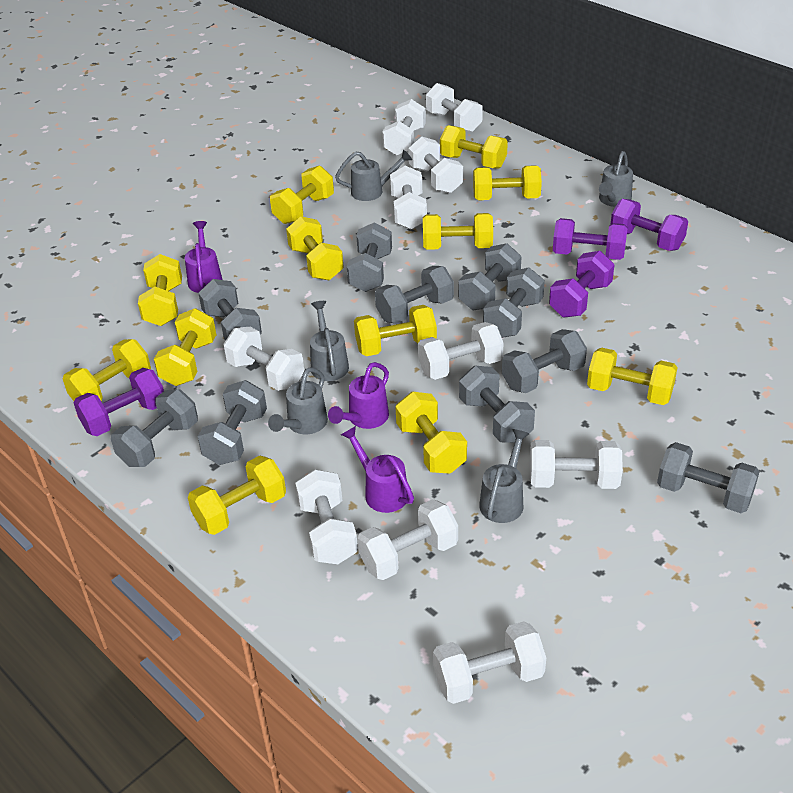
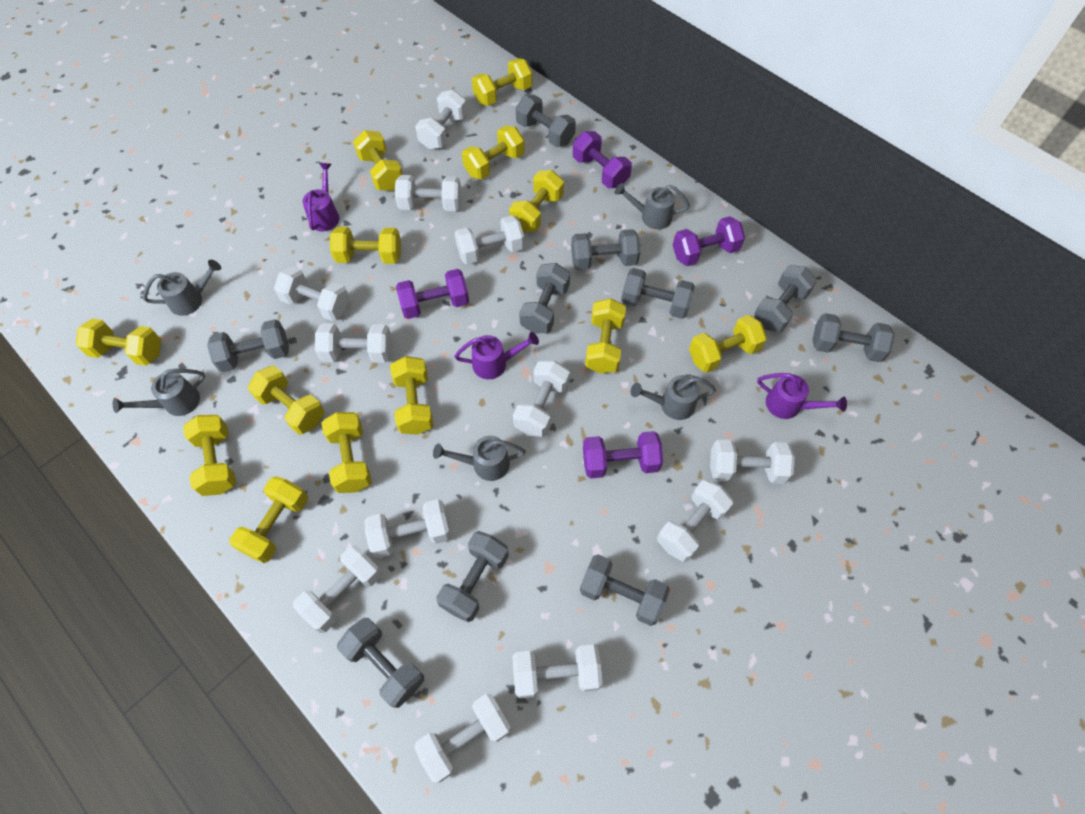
white dumbbell: [223,327,304,391] [295,469,358,564] [357,499,458,580] [382,99,426,156] [390,166,427,229] [408,137,463,194] [418,322,504,380] [426,83,483,133] [433,621,546,704] [530,440,623,489] = 10 -> [274,266,350,321] [293,545,382,633] [315,323,392,363] [365,499,451,559] [395,175,461,211] [414,693,511,782] [415,90,467,149] [455,215,525,265] [512,644,603,698] [513,360,570,437] [657,480,733,562] [710,439,795,484] = 12
yellow dumbbell: [63,339,151,402] [138,254,182,326] [154,308,216,386] [188,455,286,535] [270,165,334,224] [286,216,344,280] [354,305,437,356] [395,392,467,474] [423,213,493,250] [440,125,508,169] [473,165,542,200] [587,347,678,405] = 12 -> [76,318,161,366] [183,415,236,496] [229,476,308,563] [248,365,325,435] [321,412,372,493] [330,227,401,264] [353,130,403,191] [390,356,434,435] [462,125,525,180] [472,58,532,106] [509,170,564,232] [585,298,626,374] [689,315,767,373] = 13

